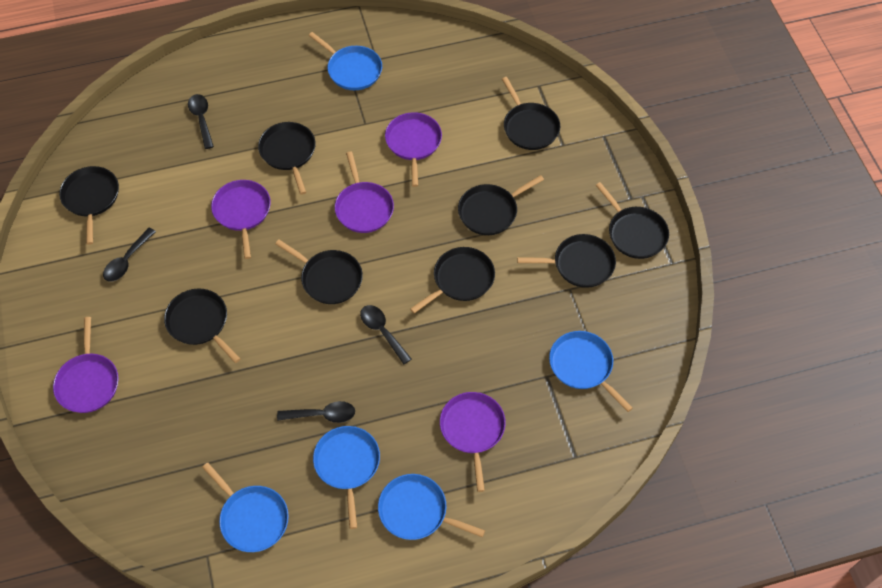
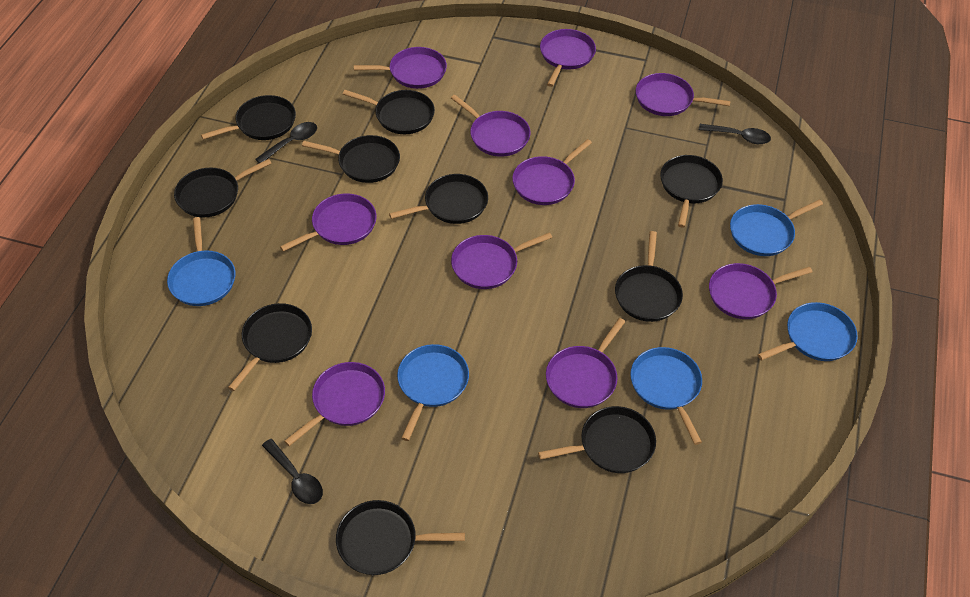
black pan: [59,166,119,245] [164,289,241,363] [258,122,316,195] [275,240,363,304] [410,247,495,313] [458,175,544,235] [502,77,560,150] [517,234,616,288] [595,182,669,259] = 9 -> [174,159,272,217] [201,95,296,140] [228,303,312,391] [302,135,400,183] [336,500,465,575] [343,90,435,134] [389,174,488,224] [538,406,656,473] [615,231,683,322] [660,155,723,228] = 10
black spoon: [103,228,156,282] [188,94,214,149] [277,401,355,423] [360,305,411,364] = 4 -> [255,122,317,163] [262,439,323,504] [699,124,771,144] = 3
purple pan: [53,317,119,413] [211,180,271,259] [335,152,394,233] [385,112,442,187] [440,392,506,492] = 5 -> [280,193,377,252] [284,362,385,446] [354,47,447,89] [451,95,531,157] [451,232,552,289] [512,139,592,205] [540,29,596,87] [546,318,625,408] [636,73,731,116] [709,263,813,319] = 10

